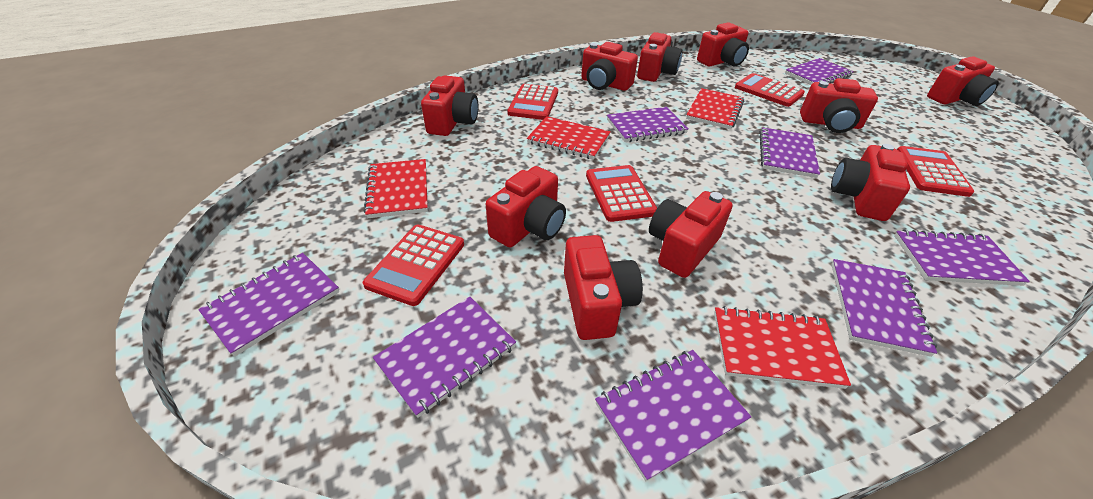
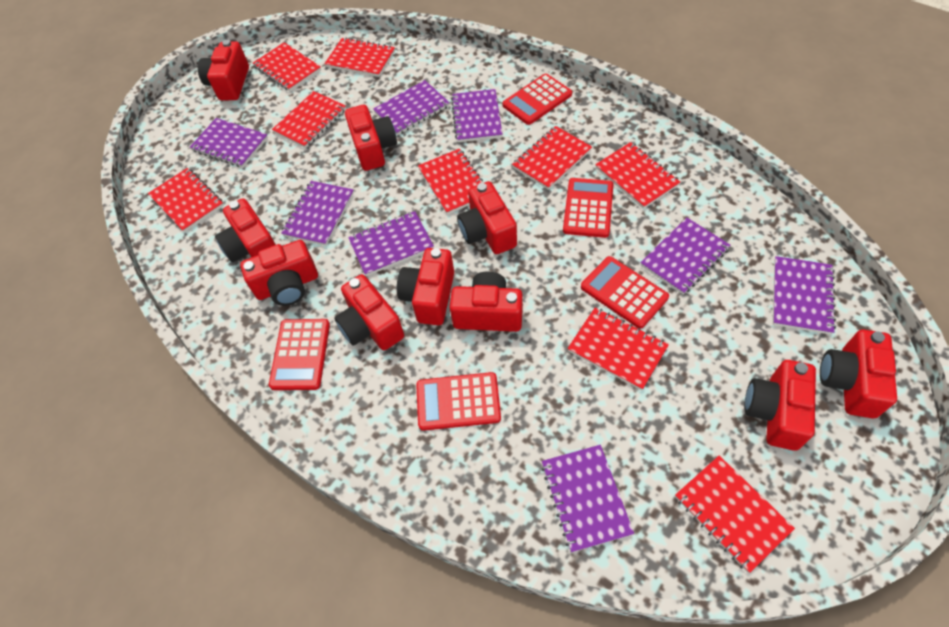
red notebook: [364,159,428,218] [527,116,611,160] [686,88,744,129] [714,306,851,389] = 4 -> [148,168,224,232] [253,42,321,91] [272,91,346,148] [325,37,395,77] [418,149,483,215] [512,126,592,190] [568,307,669,390] [595,142,680,209] [675,456,795,573] = 9

